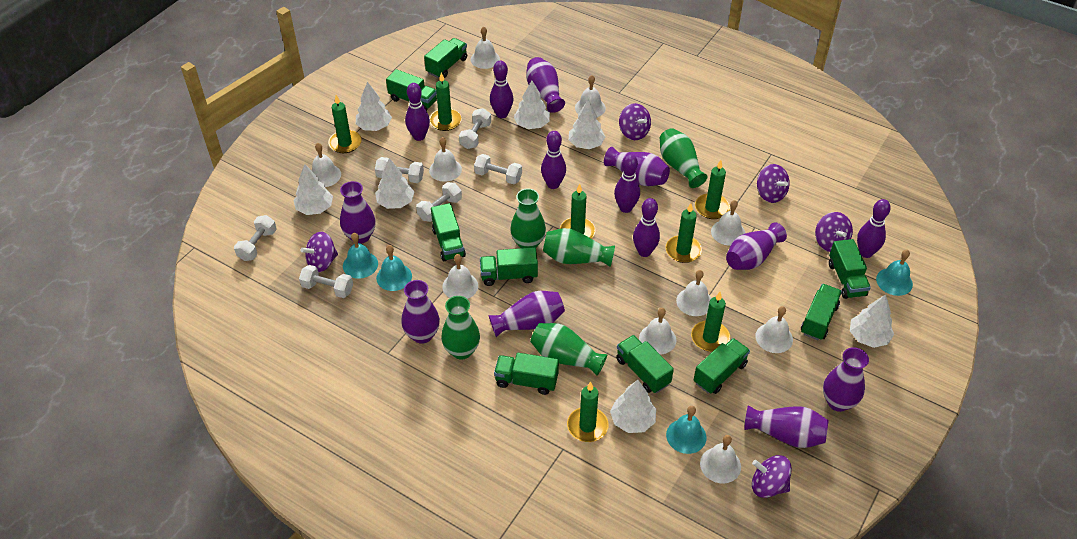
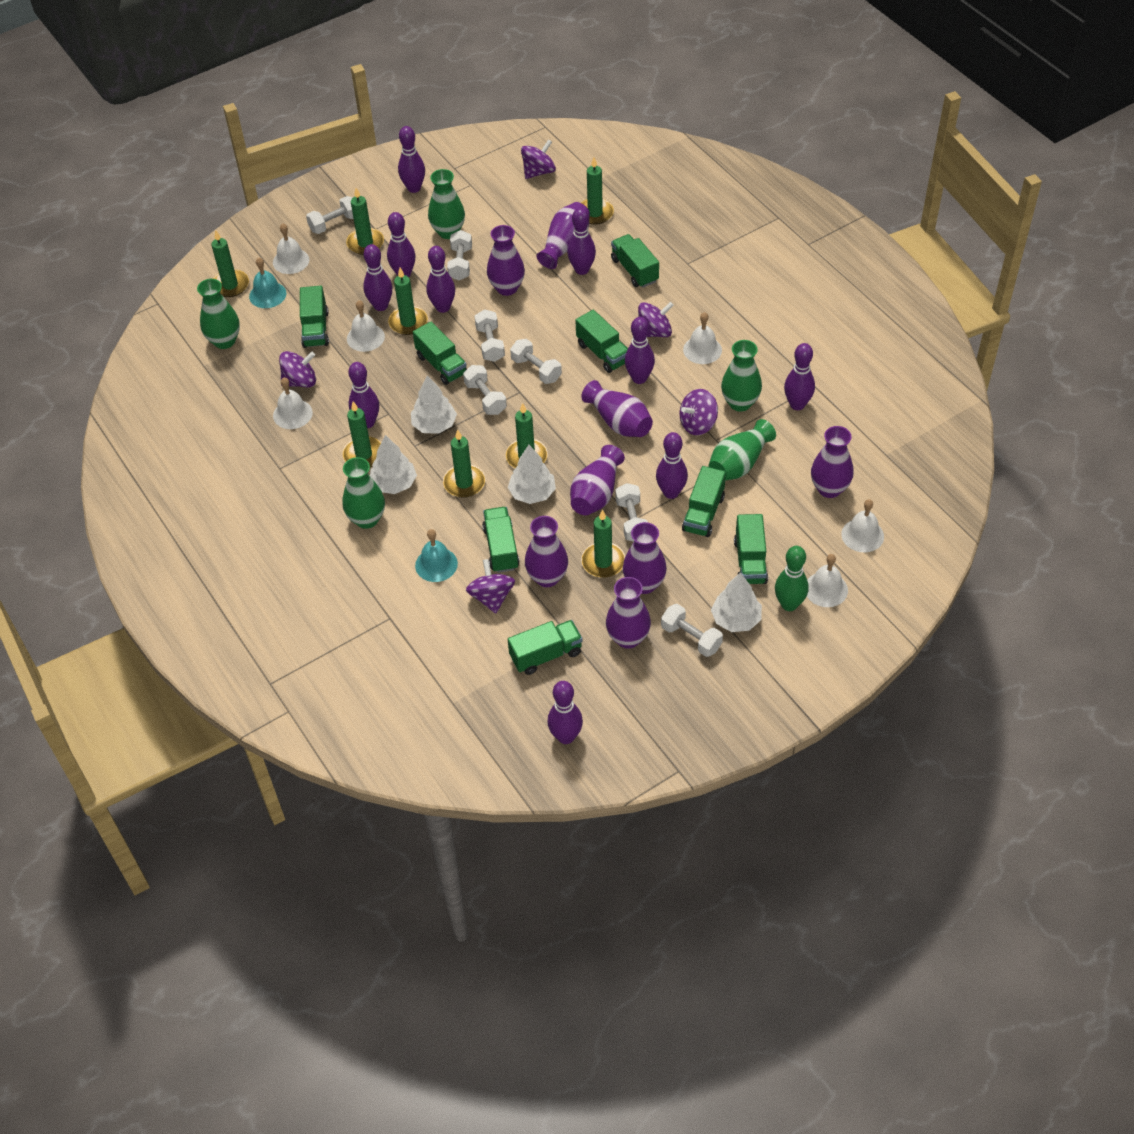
green bowling pin: none = 0 -> [775,546,808,611] = 1
green candle: [328,95,361,153] [429,73,462,131] [560,184,596,239] [567,382,609,442] [666,203,702,263] [691,292,730,352] [695,160,730,219] = 7 -> [211,230,249,297] [342,401,381,467] [346,188,384,255] [388,268,428,335] [443,430,485,498] [506,403,548,468] [581,158,614,225] [581,510,625,578] = 8
green truck: [386,69,437,111] [424,38,467,78] [431,203,466,261] [480,247,538,286] [494,353,559,395] [616,335,674,393] [694,338,750,394] [801,284,842,340] [829,239,871,299] = 9 -> [300,286,329,348] [413,322,467,385] [482,507,519,573] [508,620,583,675] [575,310,628,373] [611,234,659,288] [682,466,726,537] [734,514,768,584] = 8
purple bowling pin: [405,83,430,141] [490,61,513,118] [541,131,566,189] [614,154,640,213] [633,198,660,257] [857,199,891,258] = 6 -> [348,362,379,428] [363,244,392,311] [387,212,416,277] [398,126,425,193] [426,246,455,313] [547,681,583,744] [567,208,596,275] [625,317,655,384] [656,432,688,499] [784,343,815,410] = 10
turquoise bell: [343,233,378,279] [376,245,412,291] [666,406,706,454] [876,250,913,296] = 4 -> [249,257,286,308] [415,529,458,582] = 2
white bell: [311,143,341,187] [429,137,462,182] [442,254,478,299] [471,26,500,69] [575,75,606,117] [639,308,676,354] [676,270,712,316] [700,435,741,483] [711,200,745,245] [755,306,793,353] = 10 -> [273,223,309,274] [273,378,313,429] [347,300,385,352] [683,312,722,364] [807,554,848,607] [841,499,884,552] = 6
white dumbbell: [234,215,277,261] [299,265,353,298] [375,157,424,183] [416,182,462,222] [459,108,491,149] [474,154,522,184] = 6 -> [306,196,353,234] [447,230,472,280] [463,365,507,415] [475,309,505,362] [510,339,562,384] [615,483,648,542] [661,604,723,657] = 7
white tree: [293,164,333,215] [356,82,392,131] [375,158,414,209] [514,80,550,129] [569,100,605,149] [610,380,656,433] [850,294,894,348] = 7 -> [370,435,417,494] [411,375,457,434] [508,445,556,504] [711,572,762,632] = 4

